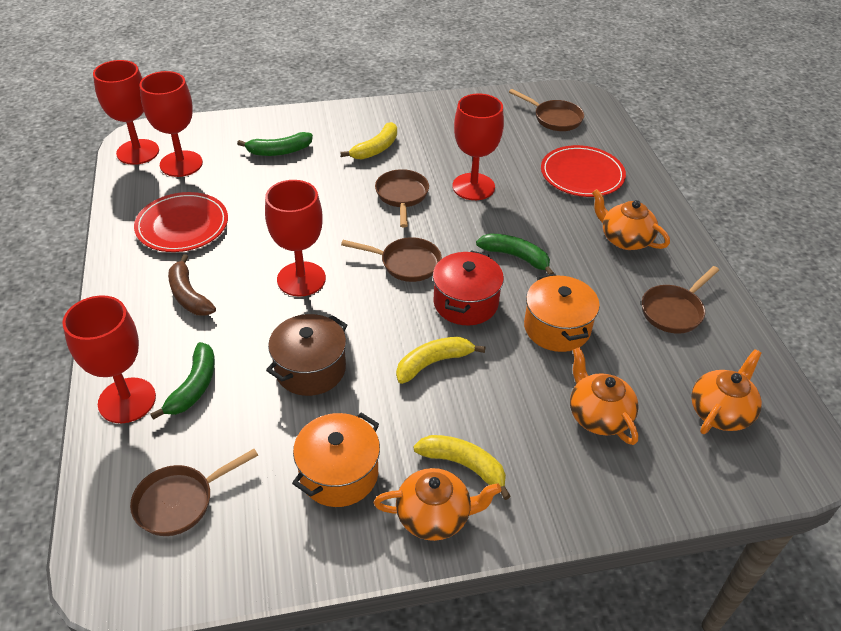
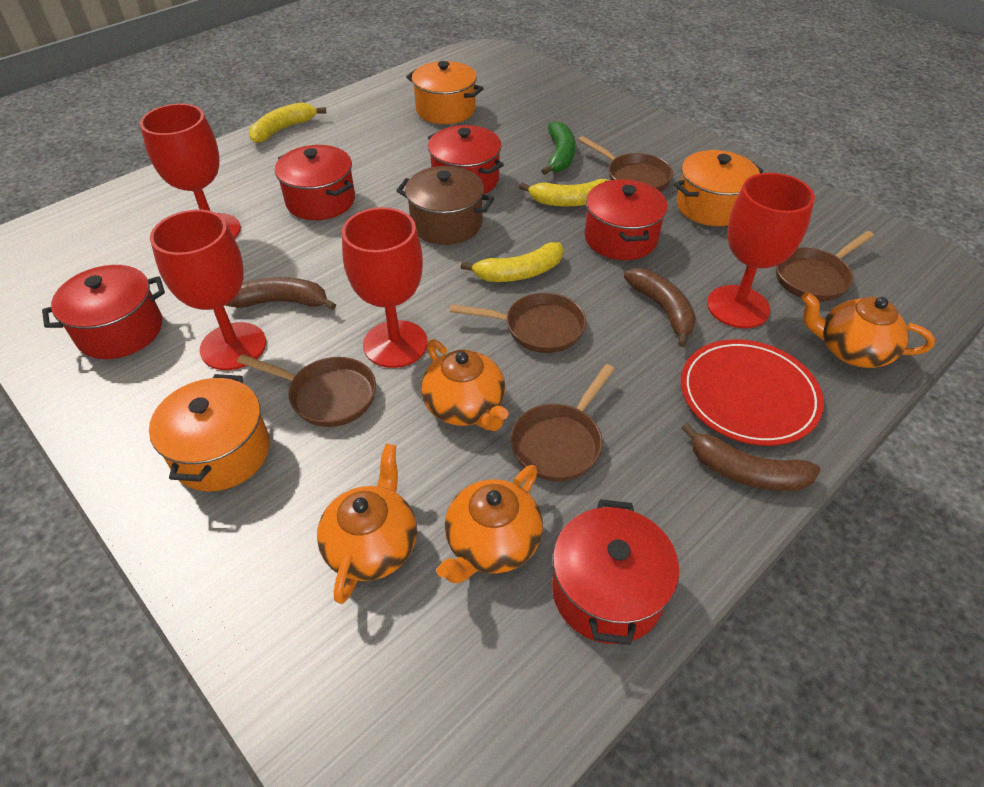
brown banana: [168,254,216,316] = 1 -> [225,277,336,310] [624,268,696,347] [682,423,821,491] = 3
green banana: [150,342,215,420] [237,132,313,156] [476,233,554,275] = 3 -> [541,121,576,175] = 1
orange pot: [292,413,380,507] [524,274,600,352] = 2 -> [149,374,270,491] [406,61,484,124] [674,150,763,226] = 3
red goblet: [62,295,156,423] [93,60,159,165] [139,71,203,177] [265,180,326,297] [453,93,504,200] = 5 -> [140,103,241,239] [150,210,266,370] [342,207,428,368] [707,173,815,328] = 4
red plate: [134,192,228,252] [541,145,626,197] = 2 -> [681,339,824,446] = 1
red pot: [433,250,504,325] = 1 -> [42,265,165,359] [275,145,355,220] [428,125,504,195] [552,499,679,645] [585,179,668,260] = 5

